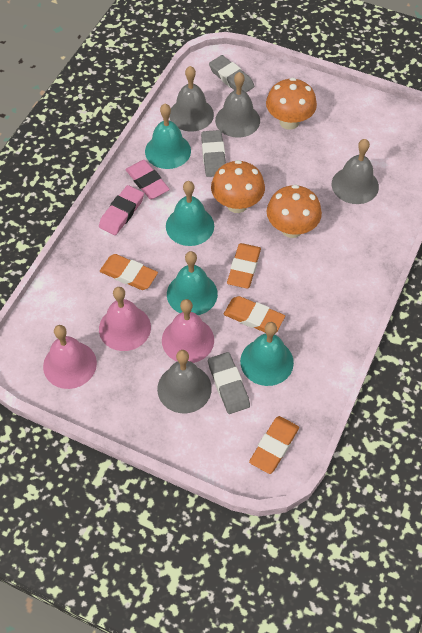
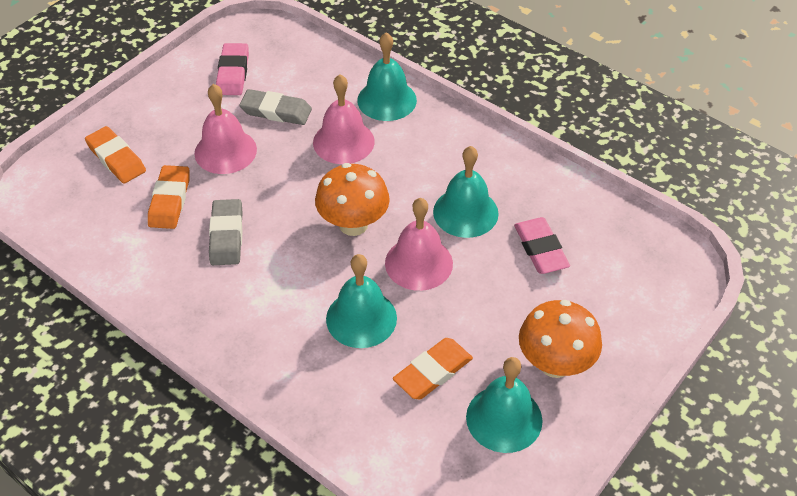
grey bell: [157,350,212,413] [169,66,214,131] [215,72,260,138] [332,139,379,204] = 4 -> none = 0
grey eraser: [201,130,226,177] [208,352,250,414] [209,55,254,92] = 3 -> [209,199,243,265] [239,89,312,125] = 2
orange eraser: [100,254,158,290] [224,296,285,332] [227,243,261,288] [249,416,299,474] = 4 -> [85,126,146,183] [148,165,190,229] [393,338,473,400] = 3
orange mushroom: [211,160,265,213] [266,78,317,130] [267,185,322,238] = 3 -> [315,163,390,236] [519,300,602,378] = 2

